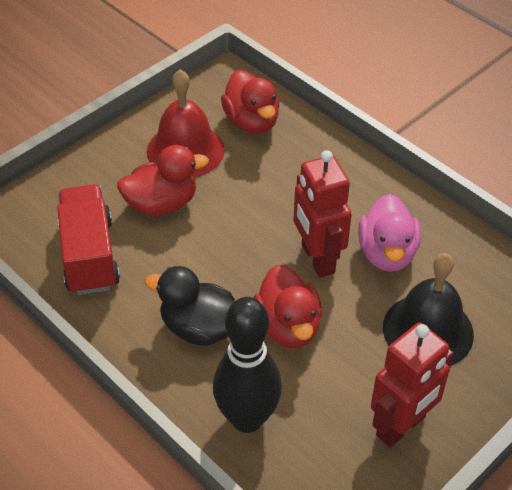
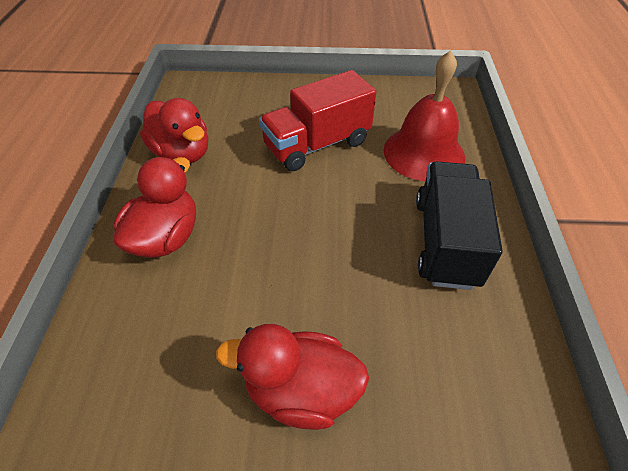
black bell: [383,253,474,366] = 1 -> none = 0
black bowling pin: [213,297,282,433] = 1 -> none = 0
black duck: [145,266,235,346] = 1 -> none = 0
black truck: none = 0 -> [416,161,503,290] = 1
pink duck: [358,194,421,272] = 1 -> none = 0
red robot: [293,150,352,277] [371,322,454,448] = 2 -> none = 0

